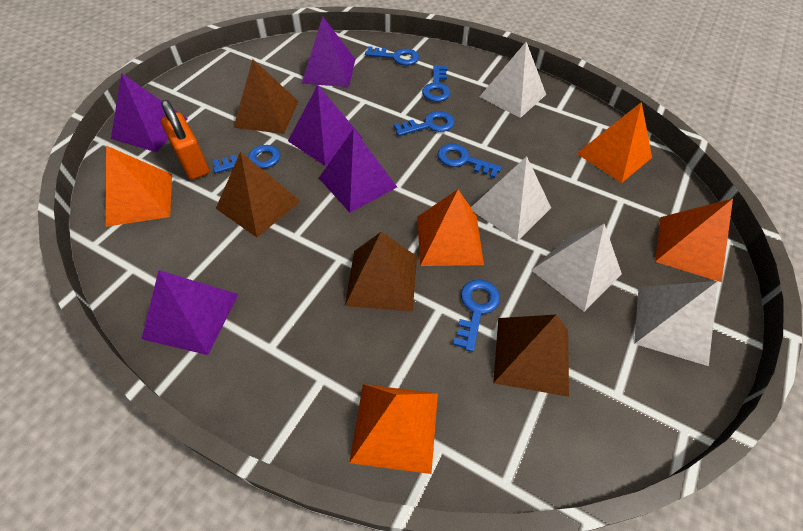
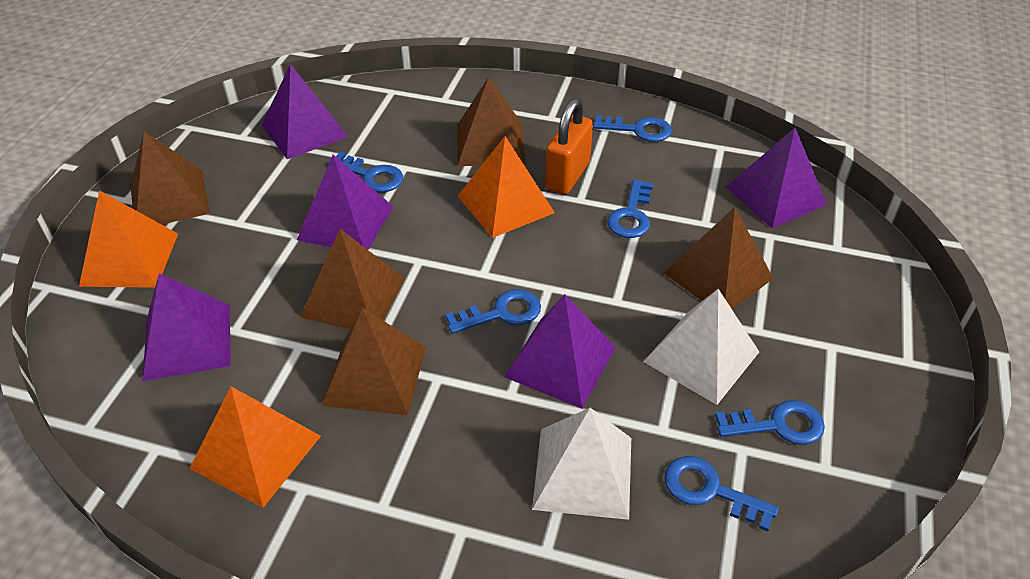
brown pyramid: [216,151,301,237] [233,59,299,134] [345,232,417,312] [493,314,569,397] = 4 -> [130,131,210,224] [300,229,405,329] [322,308,426,416] [457,77,525,166] [664,207,774,310] = 5
orange pyramid: [106,146,172,227] [349,384,438,474] [417,189,484,266] [576,102,652,183] [655,199,733,282] = 5 -> [79,190,178,288] [189,386,321,508] [458,136,555,238] = 3
white pyramid: [471,156,551,241] [479,42,546,118] [531,224,622,312] [634,281,718,366] = 4 -> [532,408,631,520] [643,289,759,405] = 2

